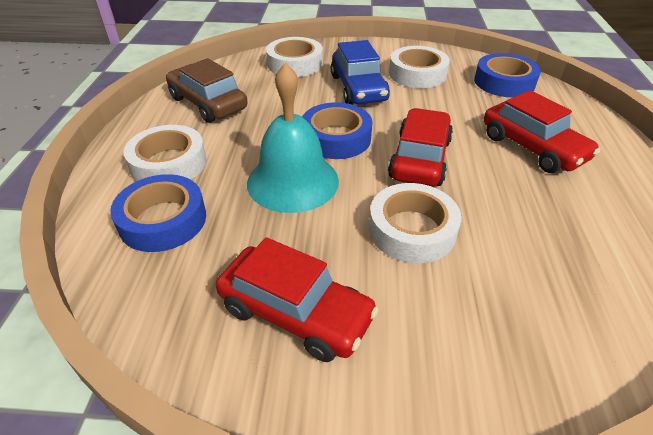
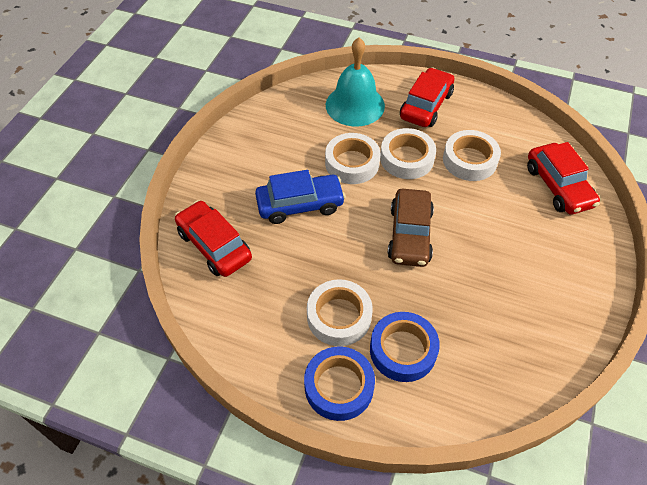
blue tape: [110,174,206,252] [302,102,372,159] [474,53,541,97] = 3 -> [304,346,375,421] [370,312,440,382] = 2

